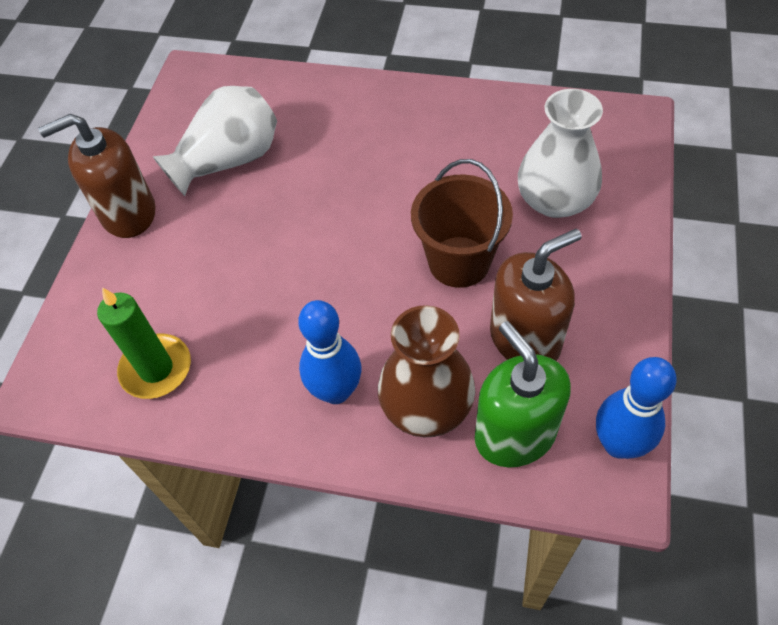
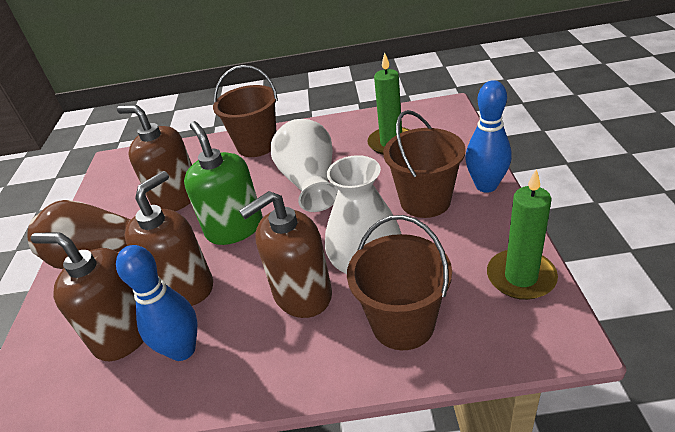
brown bucket: [411,159,513,288] = 1 -> [213,65,278,157] [347,215,452,350] [383,110,466,218] = 3
brown soap dispenser: [38,114,155,238] [490,229,582,361] = 2 -> [31,232,143,361] [117,105,192,211] [125,171,213,306] [239,191,332,318] = 4
green candle: [97,288,191,399] = 1 -> [367,52,409,155] [487,169,558,300] = 2

